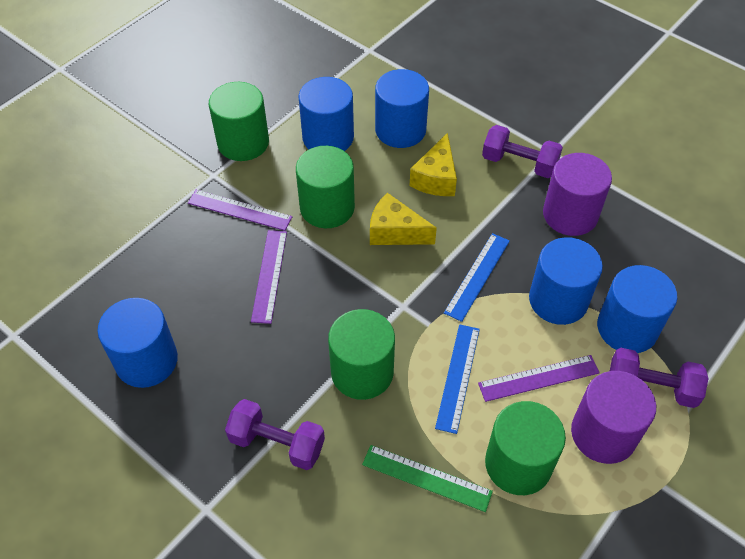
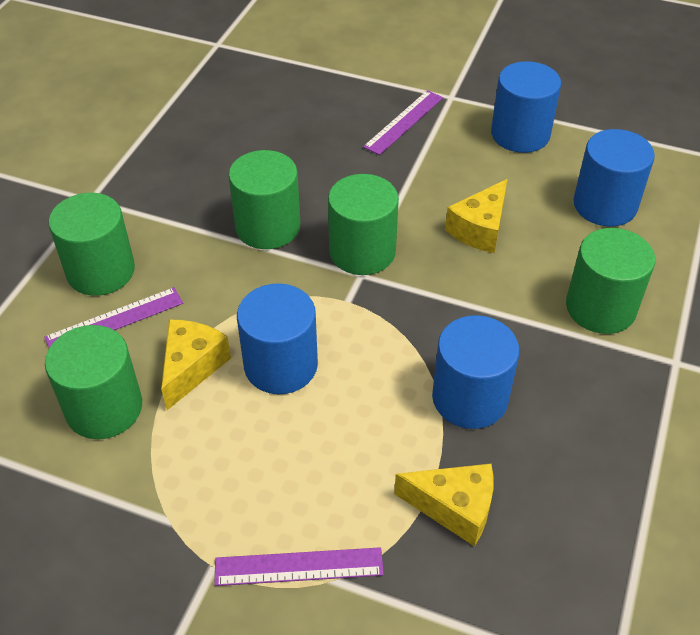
blue cylinder: [97,298,178,388] [299,77,354,151] [375,69,429,148] [529,237,603,325] [597,265,677,353] = 5 -> [237,284,318,394] [432,315,520,429] [491,61,561,153] [573,129,655,227] = 4
blue ruler: [435,324,480,434] [444,233,510,322] = 2 -> none = 0
green cylinder: [209,82,269,161] [296,146,355,228] [328,309,395,400] [485,401,566,495] = 4 -> [45,325,142,439] [49,193,135,296] [228,150,300,249] [328,174,399,275] [566,228,655,334] = 5
green ruler: [362,445,493,512] = 1 -> none = 0
purple cylinder: [543,153,612,236] [571,371,656,464] = 2 -> none = 0
purple dumbbell: [225,399,325,470] [482,125,563,178] [610,348,709,408] = 3 -> none = 0
yellow cheese: [370,193,437,245] [410,133,457,196] = 2 -> [161,320,231,410] [394,464,494,546] [445,179,507,253] = 3

